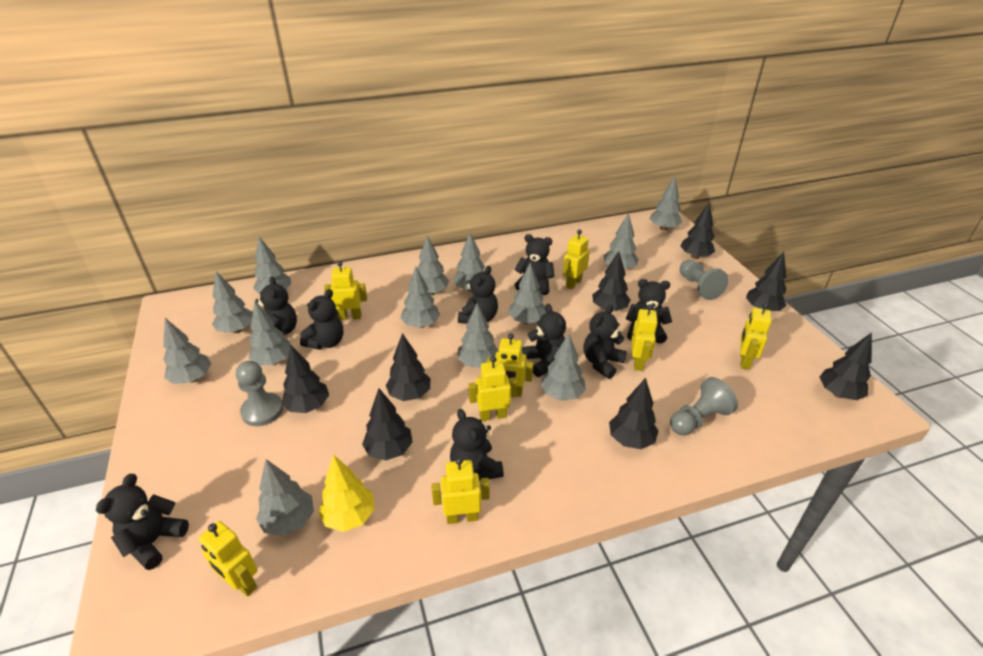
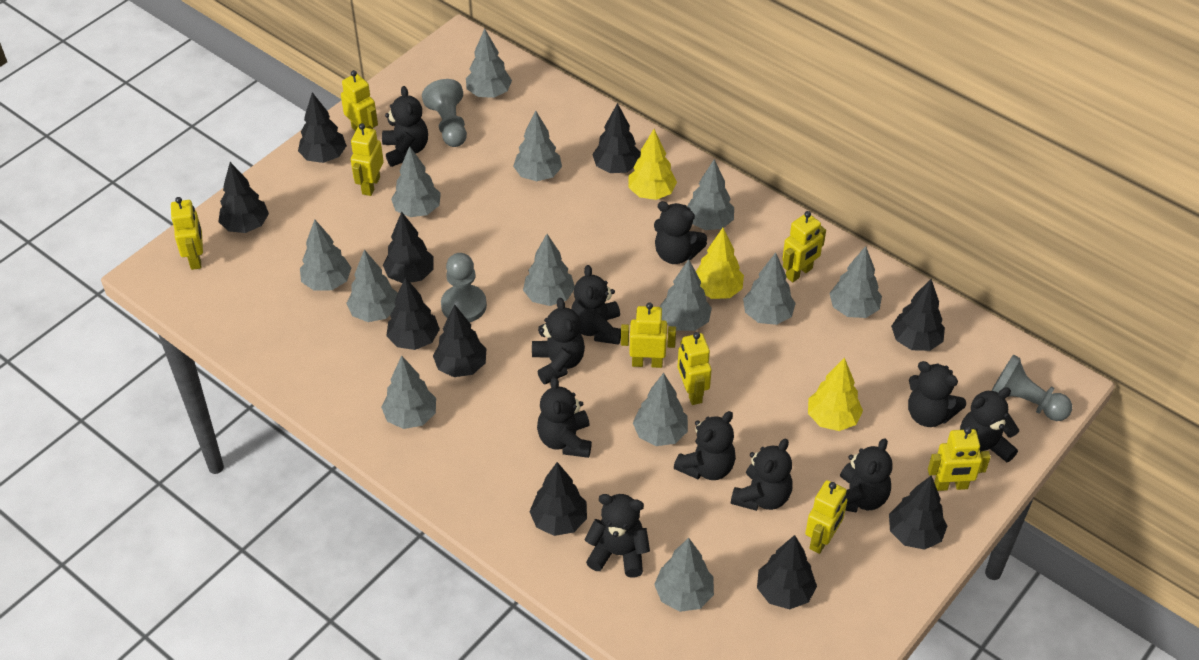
black teddy bear: [96,474,189,570] [255,276,297,335] [300,289,343,350] [450,409,504,481] [458,266,498,324] [514,234,555,295] [522,304,566,377] [583,305,627,379] [626,279,672,344] = 9 -> [382,86,428,167] [532,298,585,384] [537,377,592,458] [571,265,621,345] [585,494,650,578] [654,201,707,264] [674,411,736,480] [731,439,793,511] [840,438,893,513] [908,361,966,427] [960,387,1019,462] = 11
black tree: [282,345,329,413] [362,388,413,460] [386,333,431,401] [592,251,630,312] [609,378,659,449] [680,202,715,259] [746,252,786,311] [820,332,872,400] = 8 -> [218,162,269,233] [298,92,347,163] [383,211,434,283] [386,277,440,350] [433,304,486,377] [529,462,587,536] [592,103,641,173] [757,535,817,609] [889,475,947,550] [891,279,945,351] = 10
yellow tree: [318,455,375,532] = 1 -> [628,129,677,200] [696,228,744,299] [808,357,863,431] = 3

